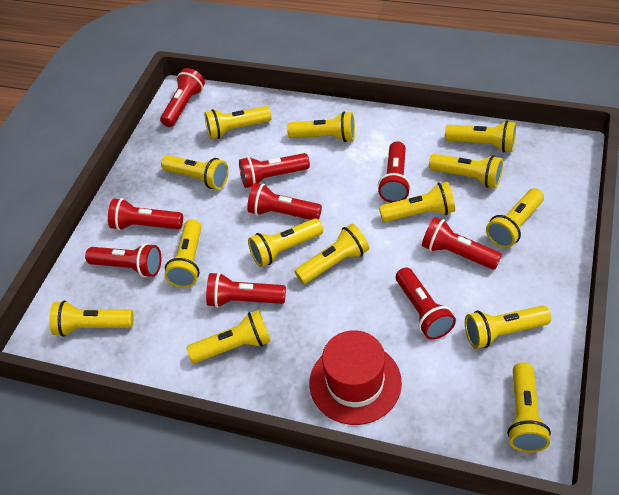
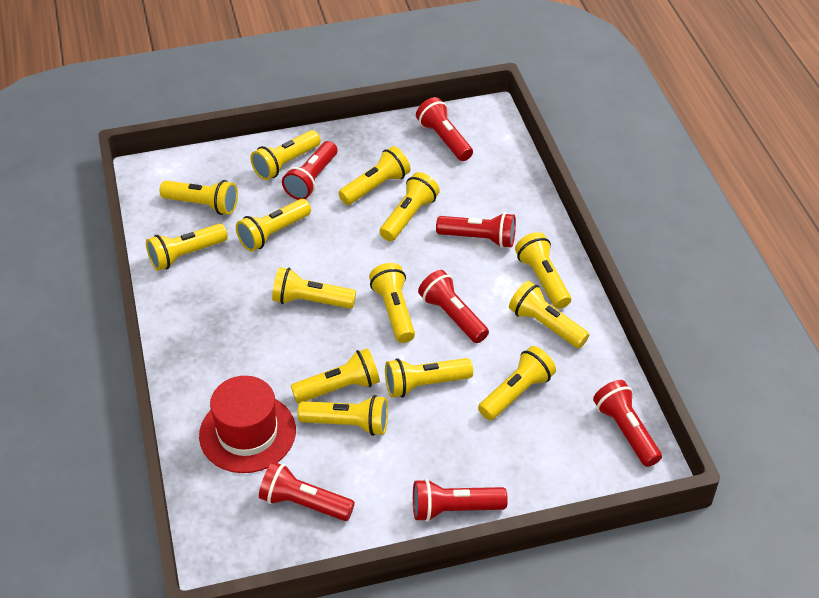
red flashlight: [85,243,161,277] [108,198,183,231] [160,68,205,127] [206,272,286,308] [239,153,310,188] [247,183,322,220] [378,141,411,203] [396,268,456,340] [422,217,502,270] = 9 -> [259,462,355,521] [282,141,337,200] [413,479,508,522] [416,97,473,161] [418,270,489,343] [436,212,516,248] [593,380,662,467] = 7

